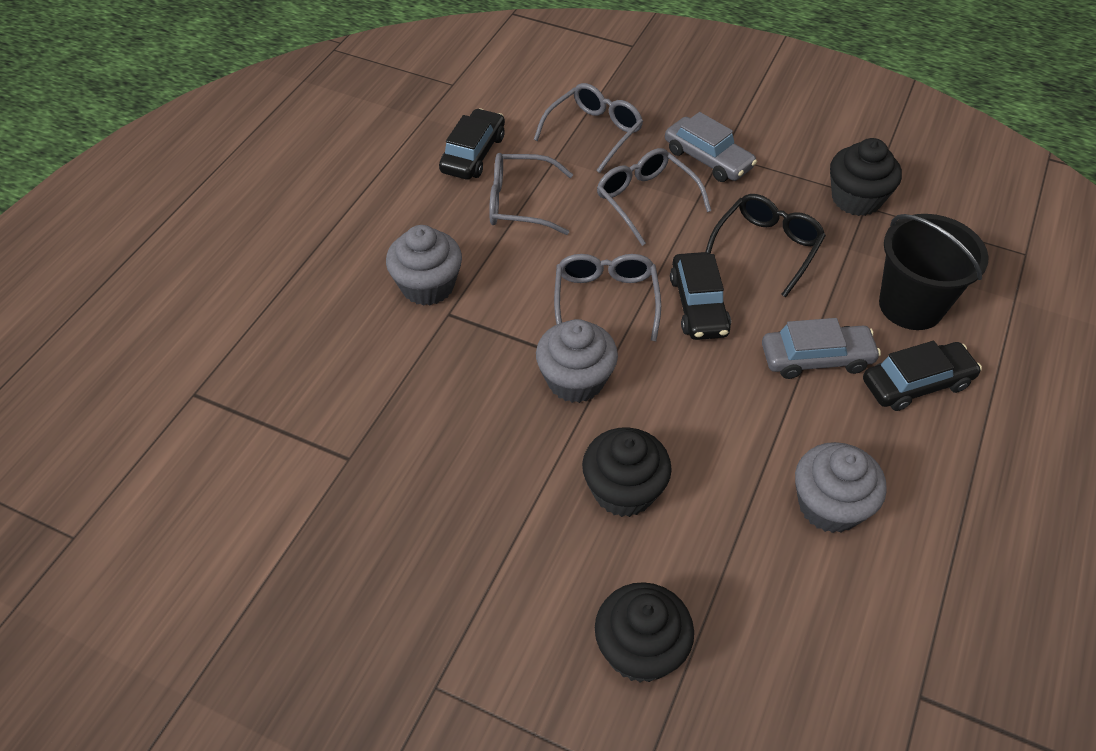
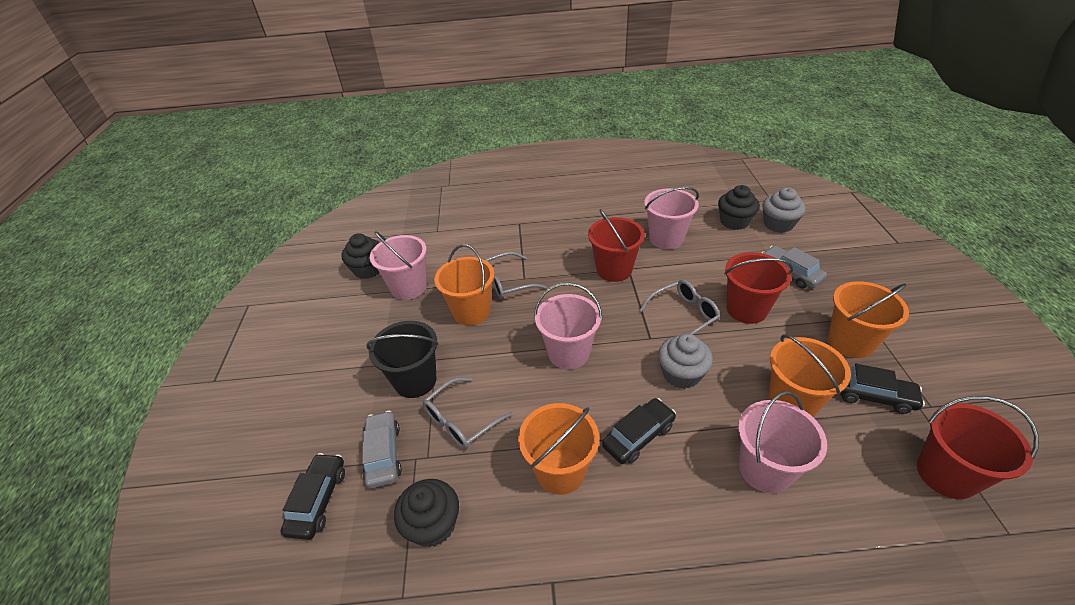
black glasses: [706,194,826,297] = 1 -> none = 0
grey cupcake: [386,225,462,306] [536,319,618,403] [795,442,887,533] = 3 -> [658,334,713,389] [763,187,806,233] = 2
grey glasses: [489,153,573,235] [534,83,643,173] [554,254,661,341] [597,148,711,246] = 4 -> [423,377,513,449] [483,252,547,299] [639,280,720,335] = 3
orange bucket: none = 0 -> [434,244,494,326] [518,403,599,495] [768,334,851,417] [828,281,909,358] = 4
pink bucket: none = 0 -> [370,231,427,300] [534,282,602,369] [644,187,699,249] [738,391,827,494] = 4
red bucket: none = 0 -> [588,209,645,282] [724,252,793,324] [917,396,1039,499] = 3

